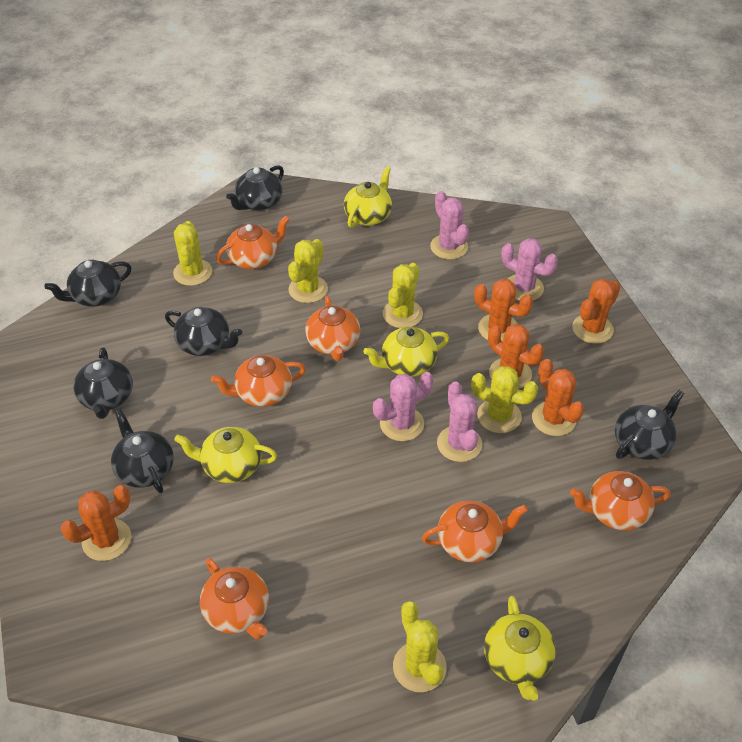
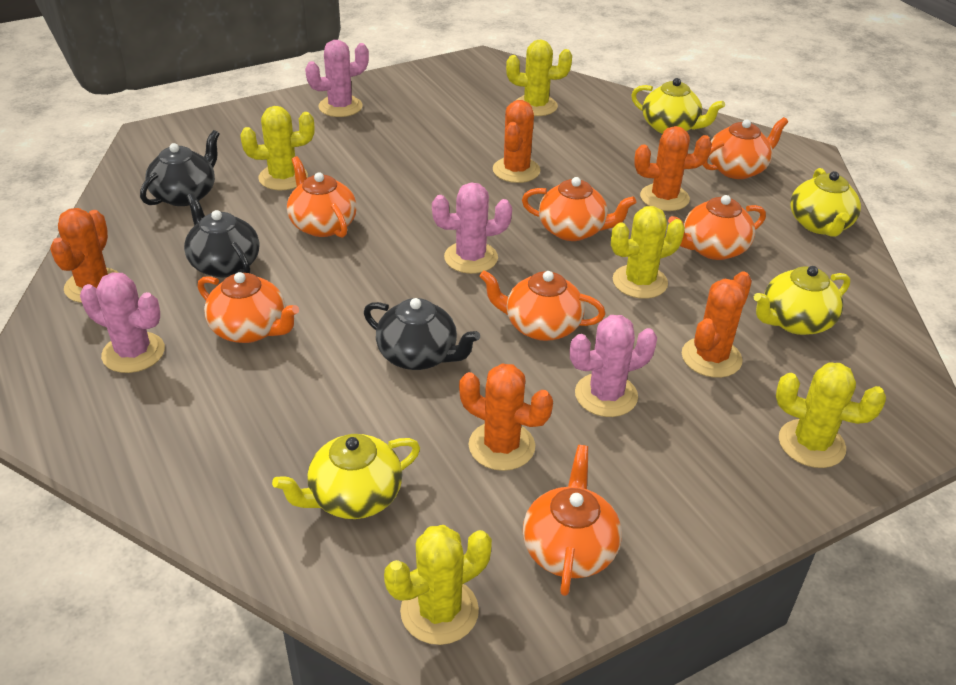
black teapot: [45,260,132,306] [73,347,133,419] [111,409,174,493] [165,307,242,356] [226,165,284,211] [615,390,684,460] = 6 -> [140,130,219,206] [184,193,259,277] [364,298,480,370] = 3
orange teapot: [200,558,269,639] [211,355,306,407] [216,216,290,269] [305,296,360,361] [422,500,528,563] [570,471,670,531] = 6 -> [198,272,299,343] [287,156,357,238] [479,270,605,341] [522,177,636,241] [523,445,622,596] [668,195,766,260] [703,117,788,179] = 7

